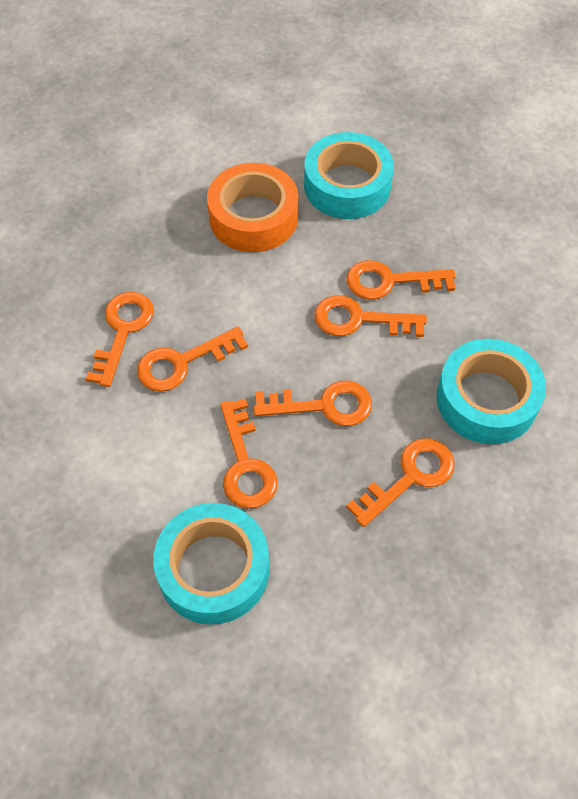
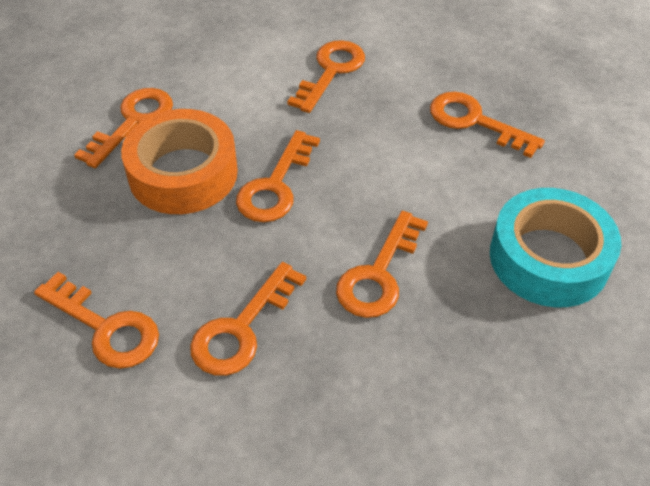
turquoise tape: [153,503,269,625] [304,132,394,219] [437,339,546,444] = 3 -> [490,188,621,307] = 1

